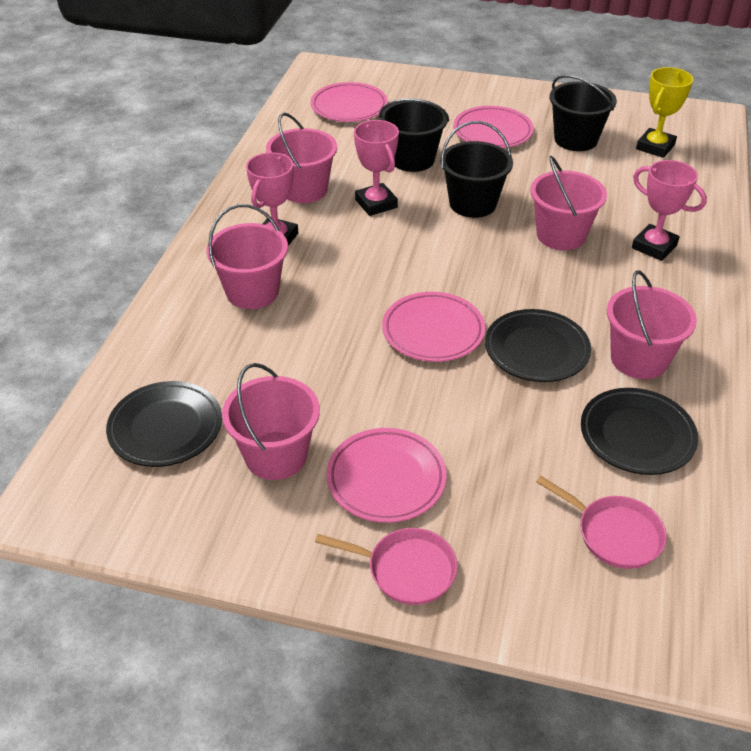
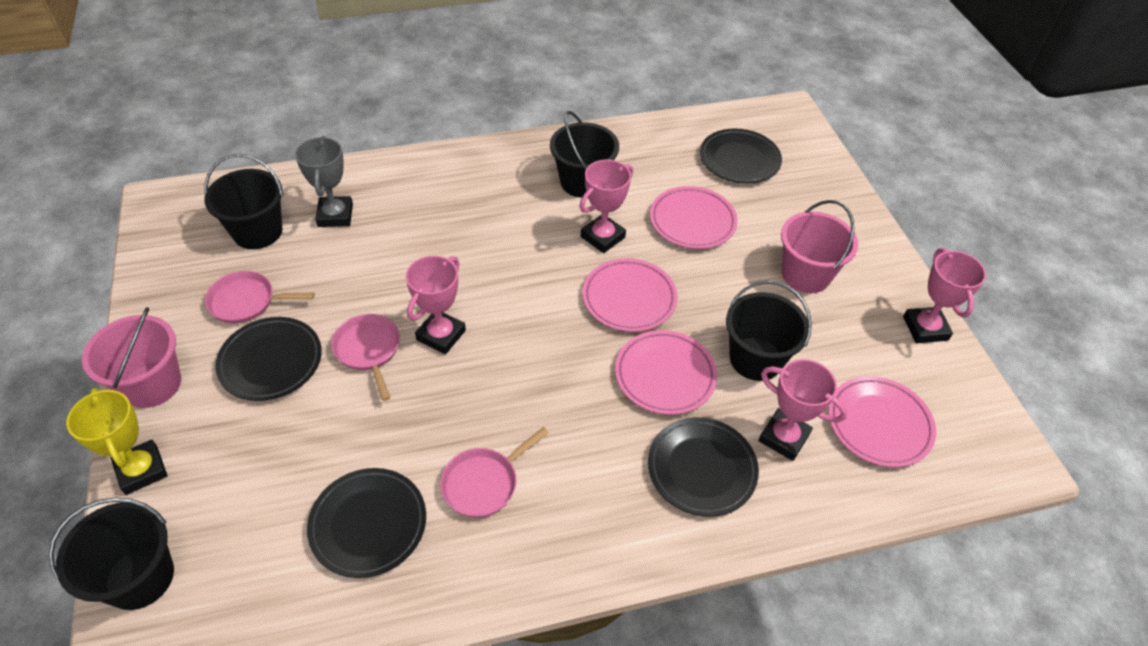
black bucket: [379,98,449,172] [440,121,513,218] [549,75,617,151] = 3 -> [49,497,174,610] [204,154,283,249] [550,111,619,198] [726,281,812,381] = 4
black plate: [106,381,222,467] [485,309,591,382] [581,388,698,475] = 3 -> [215,317,322,401] [307,468,426,578] [648,417,759,517] [700,128,782,183] = 4
grey trophy: none = 0 -> [295,136,353,227] = 1
pink bucket: [206,204,288,309] [222,363,320,480] [266,113,337,203] [530,156,607,250] [607,270,697,379] = 5 -> [82,307,181,408] [781,200,858,293] = 2
pink pan: [315,528,458,605] [536,476,667,569] = 2 -> [205,271,315,323] [331,314,400,401] [440,427,549,518] = 3
pink trophy: [246,152,298,246] [354,120,399,216] [632,160,707,261] = 3 -> [406,256,466,354] [579,159,633,253] [759,359,847,461] [903,248,986,343] = 4

